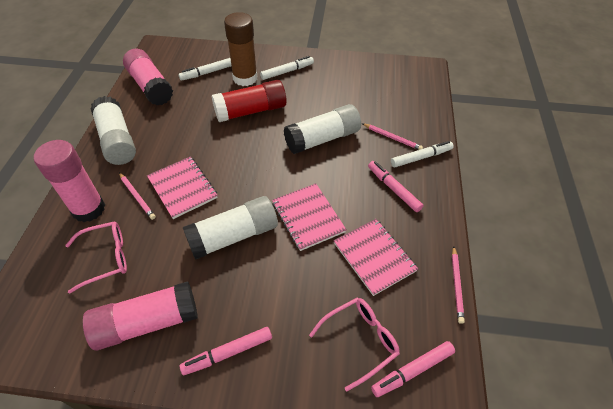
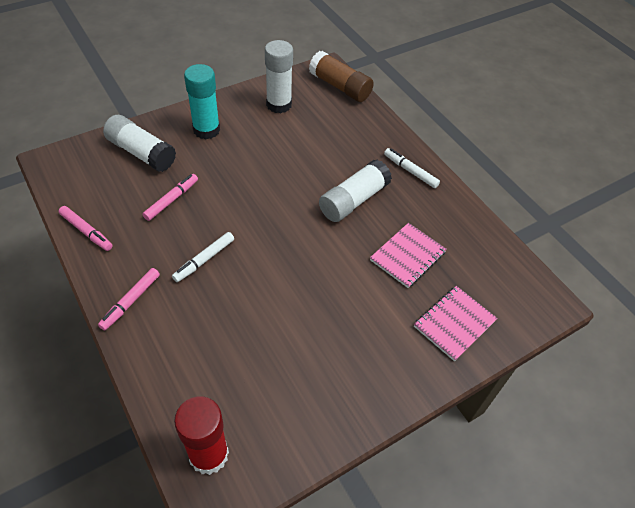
pink glasses: [65,221,127,294] [309,298,400,391] = 2 -> none = 0
pink glue stick: [34,140,105,222] [83,281,198,351] [123,49,173,105] = 3 -> none = 0
pink notebook: [147,156,218,219] [272,183,347,251] [333,219,418,296] = 3 -> [370,223,446,288] [414,286,498,361] = 2
pink pencil: [119,173,156,220] [362,123,423,150] [452,246,465,324] = 3 -> none = 0
turquoise glue stick: none = 0 -> [184,64,220,139] = 1
white marker: [178,58,231,81] [260,56,314,80] [391,141,454,167] = 3 -> [172,232,234,282] [384,148,440,188] = 2

